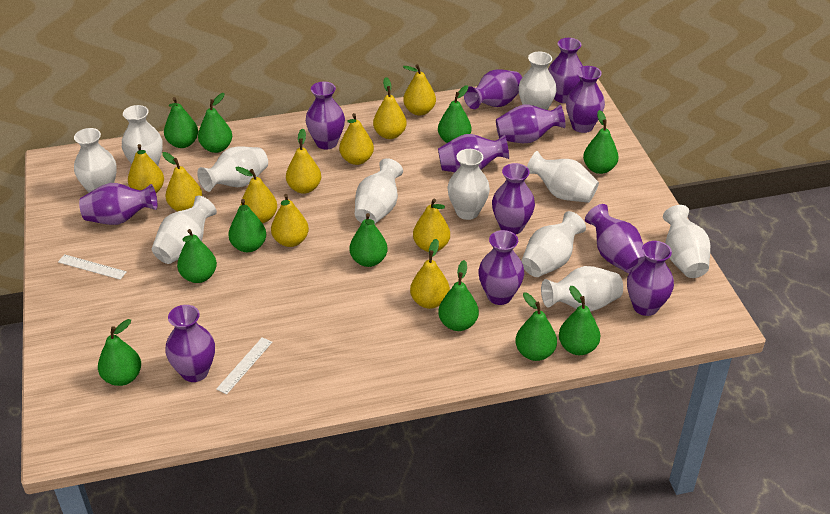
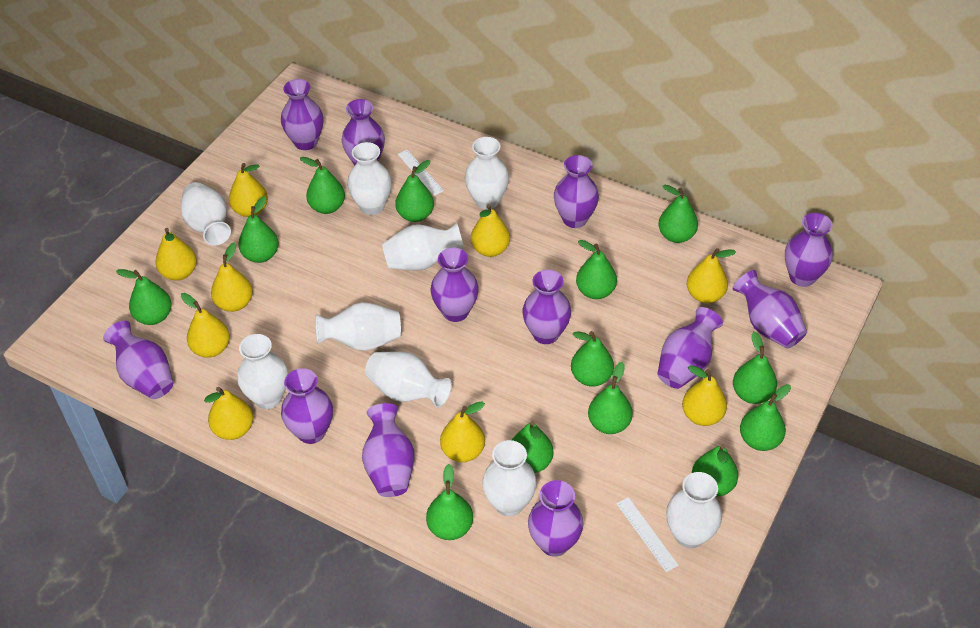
green pear: [98,319,141,386] [164,97,198,148] [177,229,217,283] [198,93,232,153] [228,199,266,252] [350,213,388,267] [438,85,471,143] [438,260,479,331] [515,292,557,361] [559,286,600,355] [583,110,618,174] = 11 -> [116,269,172,325] [238,196,279,263] [300,157,345,214] [395,160,434,222] [426,464,473,540] [512,421,553,473] [571,331,614,387] [576,240,617,299] [588,362,633,434] [658,185,698,243] [692,444,738,497] [733,331,777,404] [740,384,791,451] = 13
white vase: [74,128,117,193] [122,105,163,166] [152,196,217,264] [197,147,268,192] [355,158,403,224] [447,149,490,220] [518,52,556,110] [521,211,586,277] [527,151,599,203] [541,266,623,311] [663,205,710,278] = 11 -> [181,182,231,246] [237,334,288,409] [315,302,401,351] [347,142,392,215] [365,351,452,408] [382,222,464,271] [465,137,509,209] [482,440,537,516] [666,472,722,548] = 9
yellow pear: [128,144,164,193] [162,152,202,211] [235,167,277,223] [271,194,309,247] [286,128,321,194] [339,113,374,165] [373,77,407,139] [403,64,436,116] [410,239,450,309] [413,199,450,252] = 10 -> [155,228,197,281] [181,293,230,358] [204,387,253,440] [211,242,253,312] [229,163,268,217] [440,402,485,462] [471,204,510,257] [682,365,727,426] [687,248,736,303] = 9

